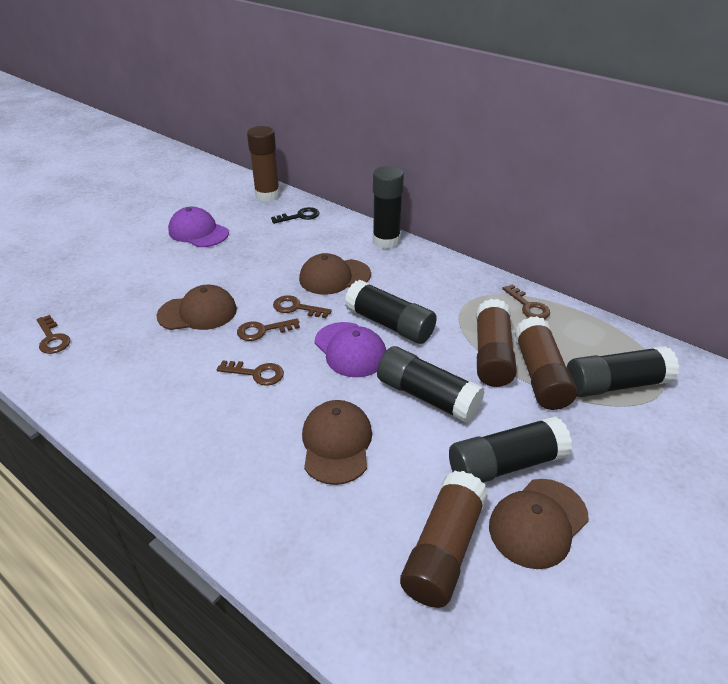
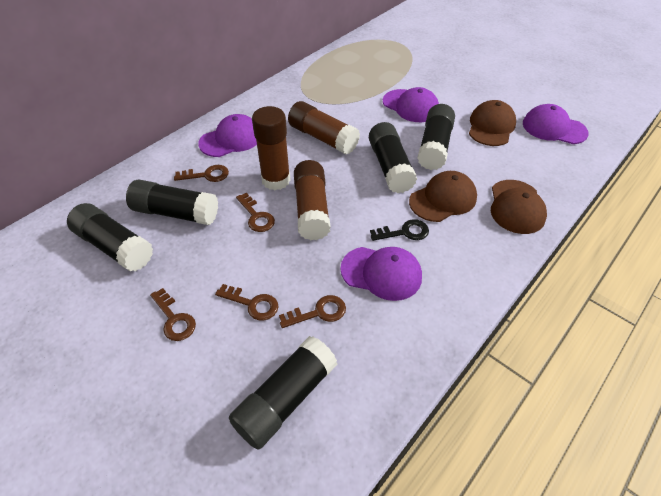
brown cap: [157,285,237,330] [299,253,371,295] [302,400,372,485] [489,479,589,569] = 4 -> [409,171,477,222] [469,100,516,146] [491,180,547,234] = 3
brown glue stick: [247,126,280,202] [400,471,488,608] [476,299,517,387] [514,316,577,410] = 4 -> [252,106,291,190] [288,101,360,155] [294,160,331,240] = 3
purple cap: [168,207,229,247] [314,322,386,377] = 2 -> [198,114,257,157] [340,247,422,301] [383,87,439,122] [523,104,589,144] = 4

